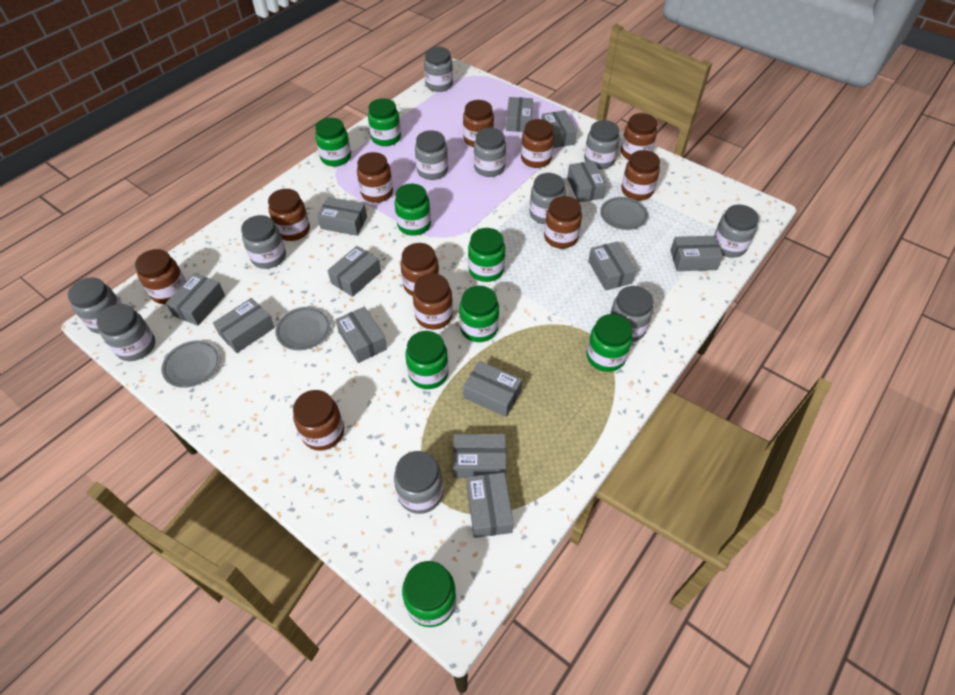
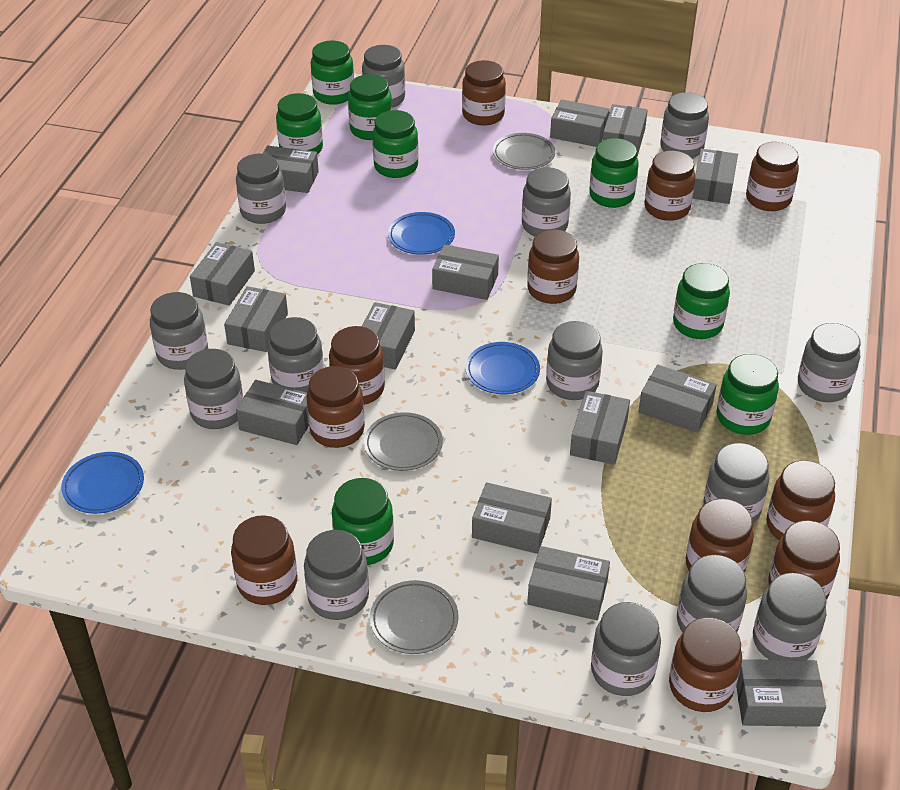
blue plate: none = 0 -> [61,452,144,514] [388,212,455,255] [465,342,540,394] = 3
grey box: [166,273,225,326] [213,298,275,353] [317,197,367,236] [328,246,381,297] [335,306,387,363] [453,434,506,478] [463,361,522,417] [467,472,514,538] [506,97,533,132] [541,110,577,148] [567,161,606,202] [588,241,636,290] [670,236,723,271] = 13 -> [190,242,255,306] [224,286,288,352] [236,380,309,445] [263,146,319,193] [362,302,415,370] [432,244,499,300] [472,482,552,554] [527,546,610,620] [550,99,610,147] [570,391,630,465] [603,104,648,156] [638,364,717,433] [692,149,738,204] [736,659,826,727] = 14
grey jar: [68,277,122,334] [97,304,155,361] [241,215,286,269] [394,451,443,514] [415,130,448,180] [424,47,453,92] [474,128,506,177] [530,173,566,224] [584,120,620,169] [610,286,653,342] [714,204,759,258] = 11 -> [150,292,208,370] [184,349,243,429] [236,154,286,224] [267,317,324,392] [304,530,369,620] [362,45,405,108] [522,167,571,237] [546,321,603,400] [591,602,661,696] [661,92,709,158] [677,555,747,632] [703,443,769,523] [753,573,826,660] [798,323,861,402] = 14

